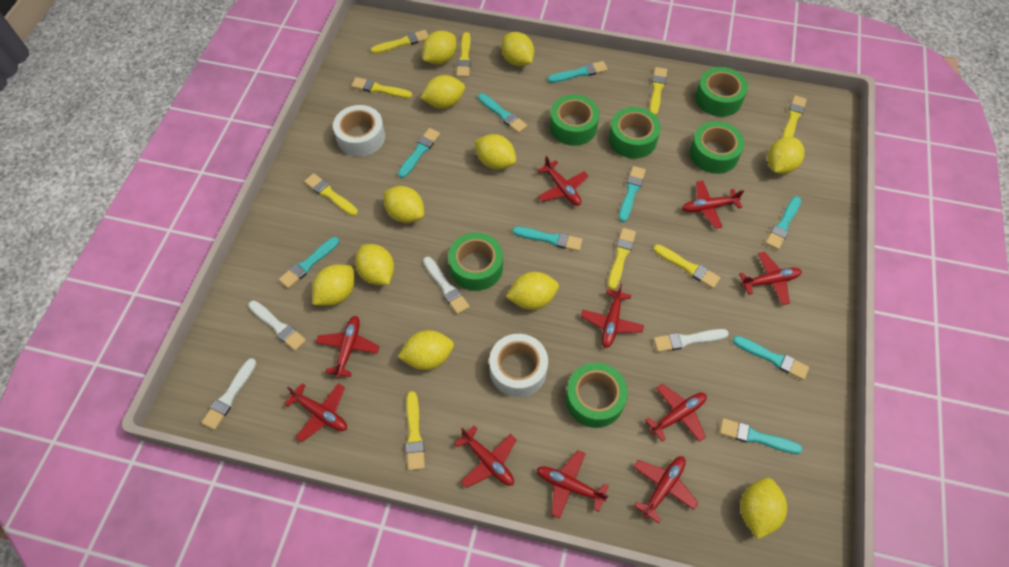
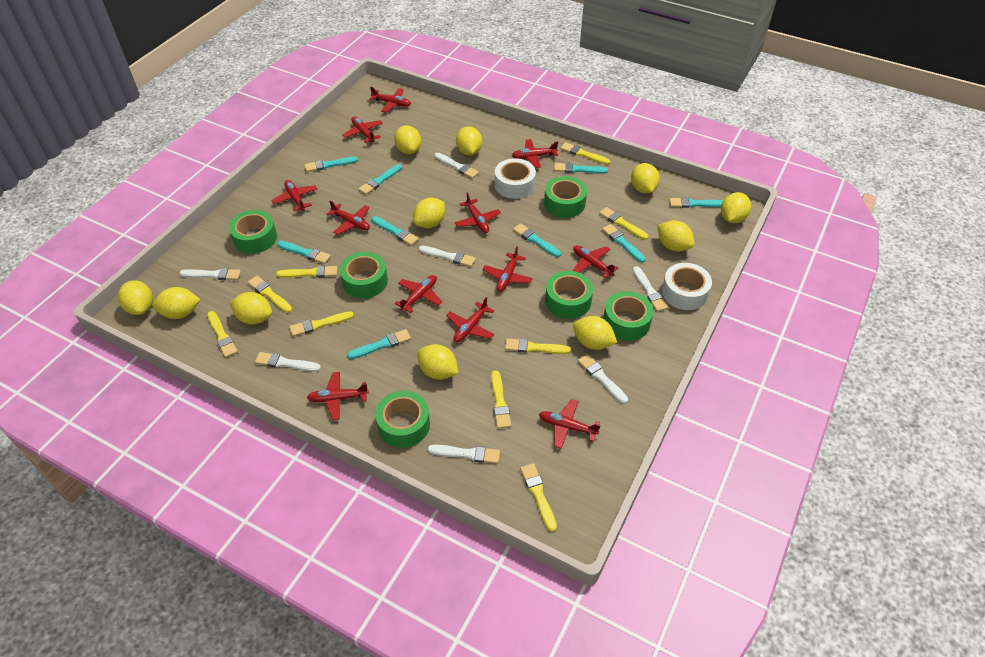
red plane: [285,383,347,442] [316,316,380,378] [455,425,517,488] [537,450,609,519] [538,156,588,206] [581,284,644,348] [634,456,699,524] [645,384,707,442] [682,181,744,229] [739,252,802,305] = 10 -> [271,180,317,211] [307,372,369,420] [326,200,370,235] [342,116,383,143] [369,86,411,113] [394,275,443,313] [446,297,494,342] [455,192,501,233] [483,246,533,292] [512,139,558,168] [539,399,601,449] [573,245,618,278] = 12
white brush: [201,358,257,430] [248,301,306,351] [423,257,470,314] [653,329,729,352] = 4 -> [179,268,241,280] [255,352,321,372] [418,246,476,267] [428,445,500,464] [434,153,479,179] [578,354,628,404] [633,266,668,312] = 7

